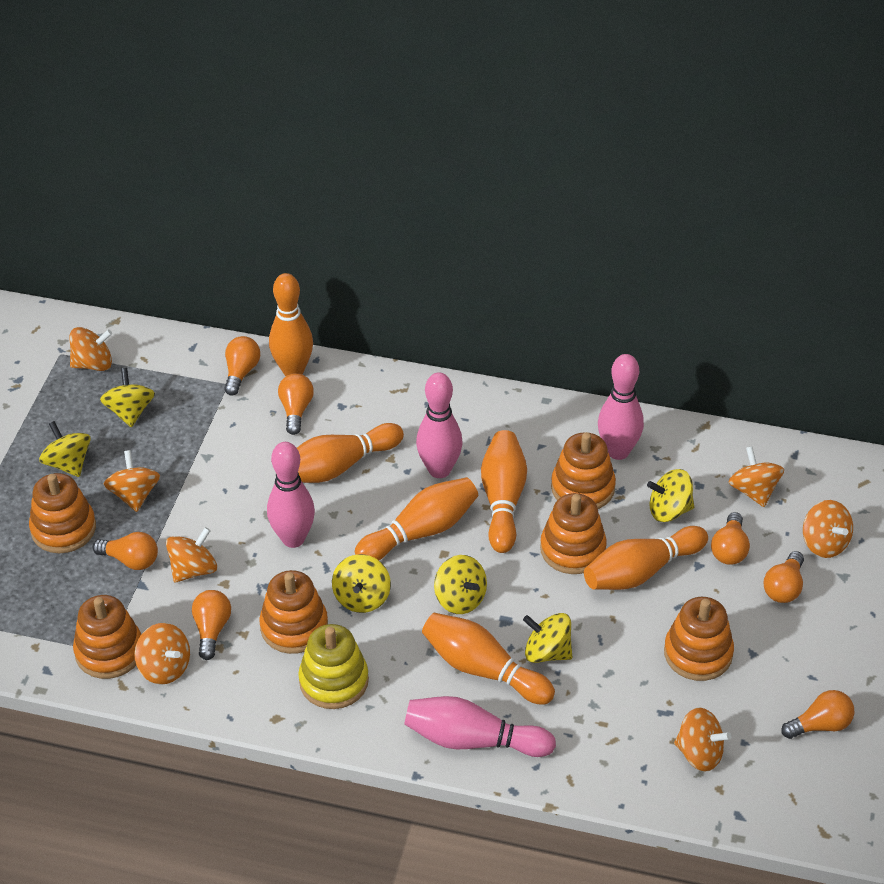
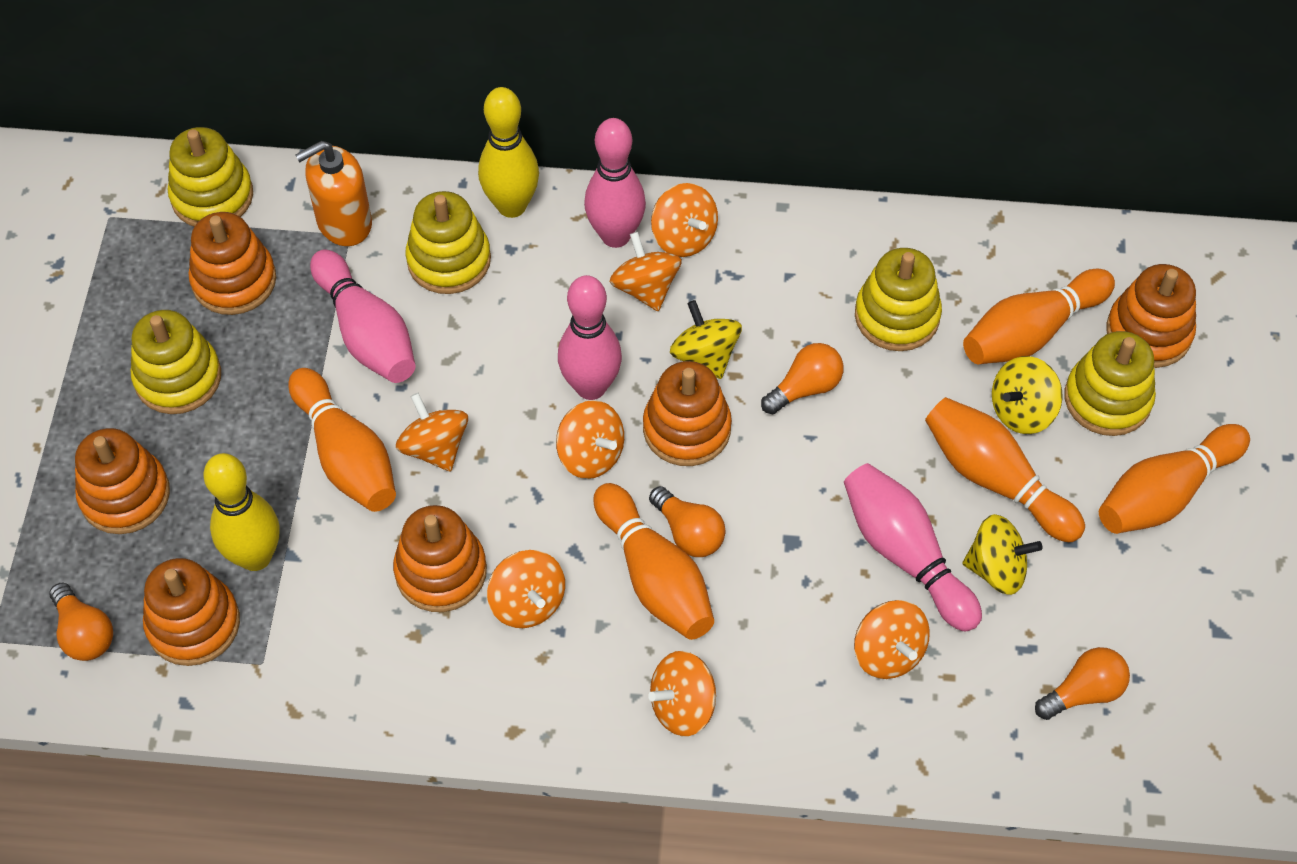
orange bowling pin: [269,273,313,376] [297,423,404,483] [355,477,478,560] [422,613,555,705] [481,430,527,553] [584,526,708,590] = 6 -> [289,368,396,512] [593,483,714,640] [925,397,1085,542] [963,269,1115,364] [1099,424,1250,534] = 5
orange light bulb: [93,532,158,570] [192,590,231,660] [224,336,260,396] [278,373,314,435] [711,512,750,565] [764,551,804,603] [781,690,854,739] = 7 -> [49,583,113,661] [649,486,725,557] [761,343,844,414] [1035,647,1130,720] = 4
orange soap dispenser: none = 0 -> [296,141,372,246] = 1
yellow bowling pin: none = 0 -> [203,453,279,571] [478,87,539,218] = 2
yellow spinning top: [39,421,91,477] [100,368,155,427] [332,554,391,613] [434,555,487,614] [523,613,572,663] [647,469,694,522] = 6 -> [670,300,742,379] [962,514,1043,595] [992,356,1063,434] = 3
yellow stacking toy: [298,624,369,709] = 1 -> [131,310,221,414] [168,127,253,226] [405,191,491,294] [855,248,942,351] [1064,331,1156,436] = 5

